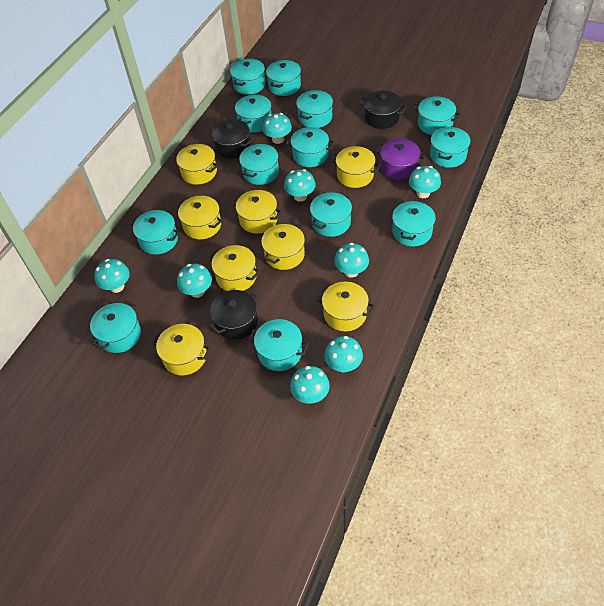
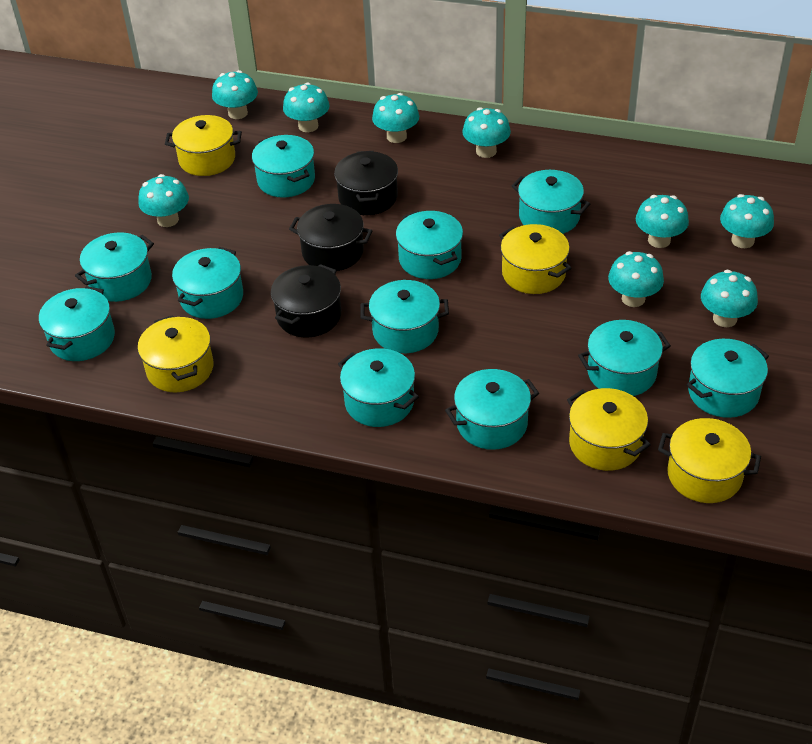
purple pot: [375,139,425,180] = 1 -> none = 0
turquoise mushroom: [94,259,130,293] [177,264,212,298] [262,113,292,144] [284,169,316,202] [290,366,330,404] [324,336,363,372] [334,243,369,278] [409,166,441,198] = 8 -> [138,174,189,227] [212,70,258,119] [283,82,330,132] [372,93,419,143] [462,107,511,158] [608,251,664,307] [636,195,689,248] [701,270,758,327] [720,194,774,248] = 9
turquoise pot: [90,301,141,353] [131,210,180,255] [230,59,265,95] [235,94,271,133] [239,143,279,185] [248,319,309,371] [266,60,301,96] [286,127,334,167] [296,90,333,128] [310,192,352,237] [392,200,436,246] [413,96,461,135] [430,126,471,168] = 13 -> [39,286,115,361] [75,232,154,302] [172,247,243,319] [252,135,315,198] [338,348,419,427] [361,280,449,353] [396,211,463,279] [445,369,539,450] [512,170,591,234] [578,320,671,396] [687,339,769,418] = 11
yellow pot: [152,324,211,375] [175,144,218,185] [177,196,222,239] [209,245,260,291] [232,190,282,234] [261,223,305,270] [316,282,375,331] [331,146,381,188] = 8 -> [138,315,213,392] [165,115,242,176] [499,224,572,294] [567,388,651,471] [658,418,761,503] = 5

